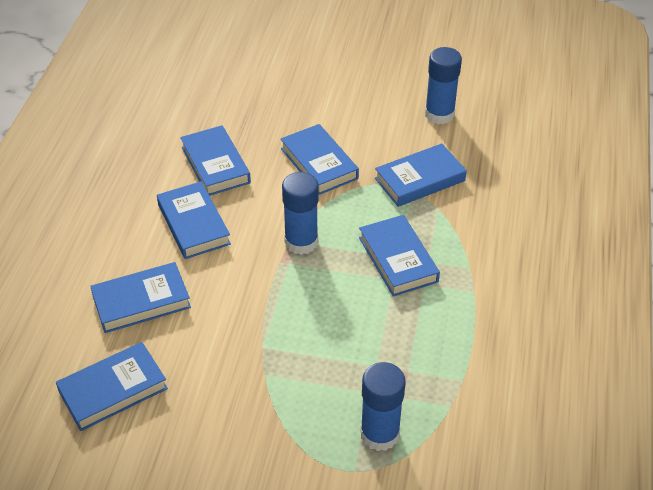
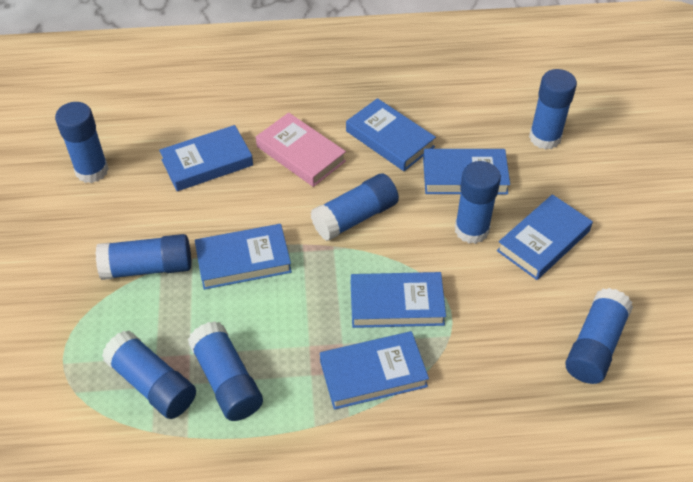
blue glue stick: [282,172,319,255] [360,362,405,451] [425,47,462,124] = 3 -> [55,102,109,183] [96,234,191,280] [102,331,196,419] [188,321,263,421] [311,173,399,241] [455,161,501,244] [529,69,577,150] [565,288,633,384] = 8
pink book: none = 0 -> [256,113,346,187] = 1

